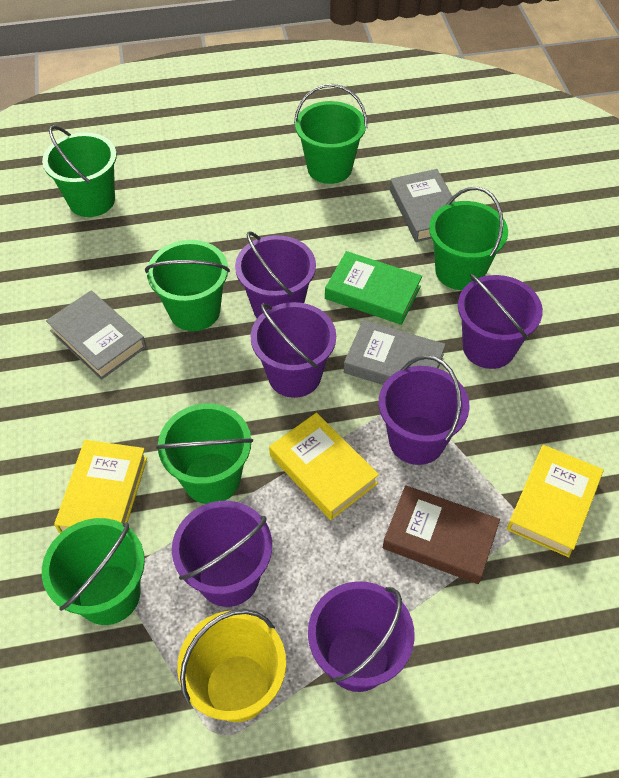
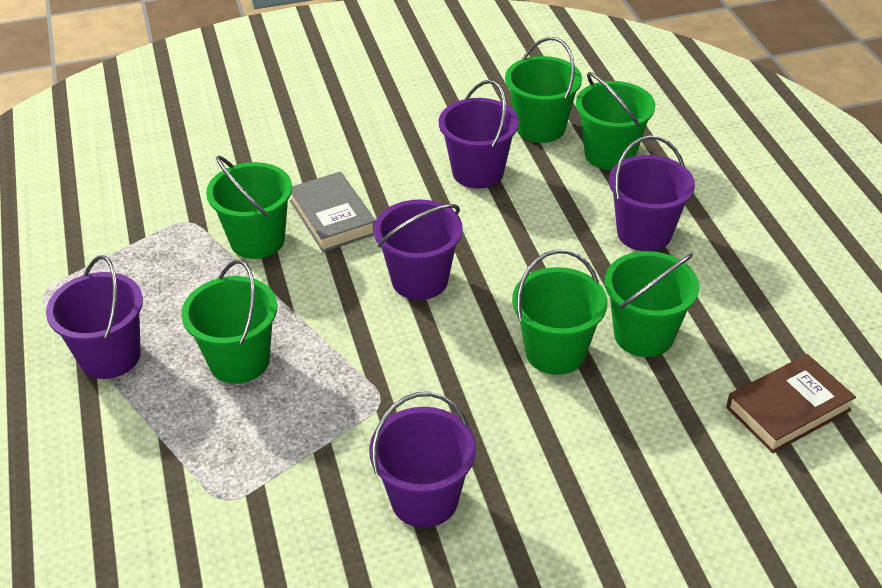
green book: [325,251,422,325] = 1 -> none = 0
grey book: [46,290,146,380] [344,320,446,385] [390,169,455,242] = 3 -> [290,172,376,252] = 1
purple bucket: [172,501,272,607] [235,231,316,318] [251,302,336,398] [308,581,415,692] [379,355,470,465] [458,274,543,369] = 6 -> [46,255,143,379] [369,392,476,528] [374,199,463,300] [439,80,519,189] [609,135,695,251] = 5
yellow book: [54,440,147,533] [269,413,379,520] [507,445,604,557] = 3 -> none = 0
yellow bucket: [177,609,286,722] = 1 -> none = 0

